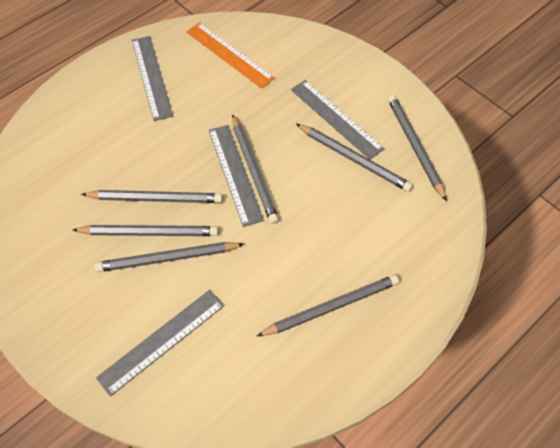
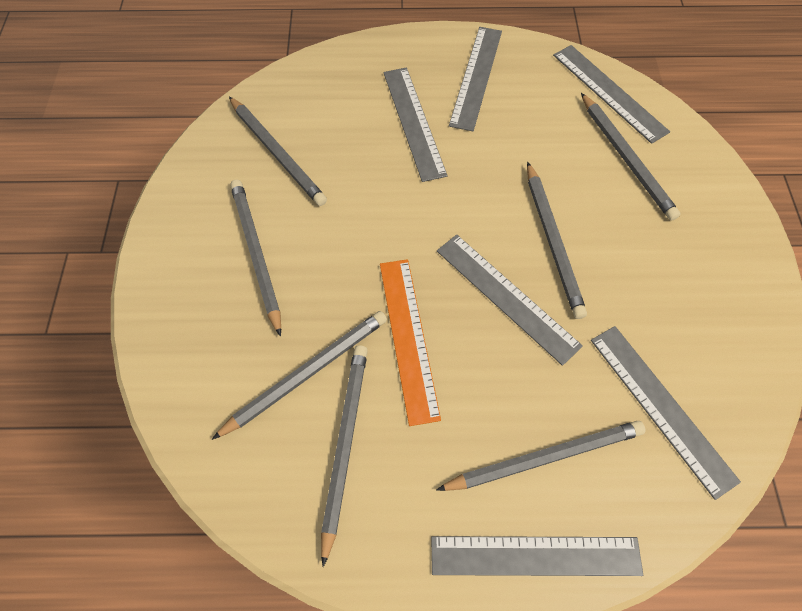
grey ruler: [96,290,224,396] [132,36,173,121] [209,125,264,227] [291,80,385,160] = 4 -> [384,68,448,182] [431,536,643,576] [437,235,583,366] [449,27,502,131] [553,45,670,144] [591,326,741,500] = 6

